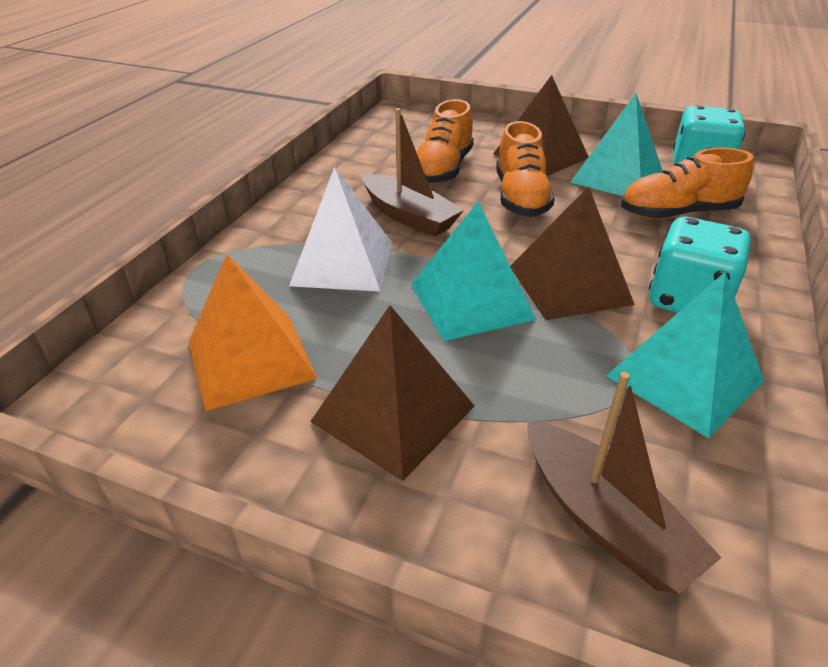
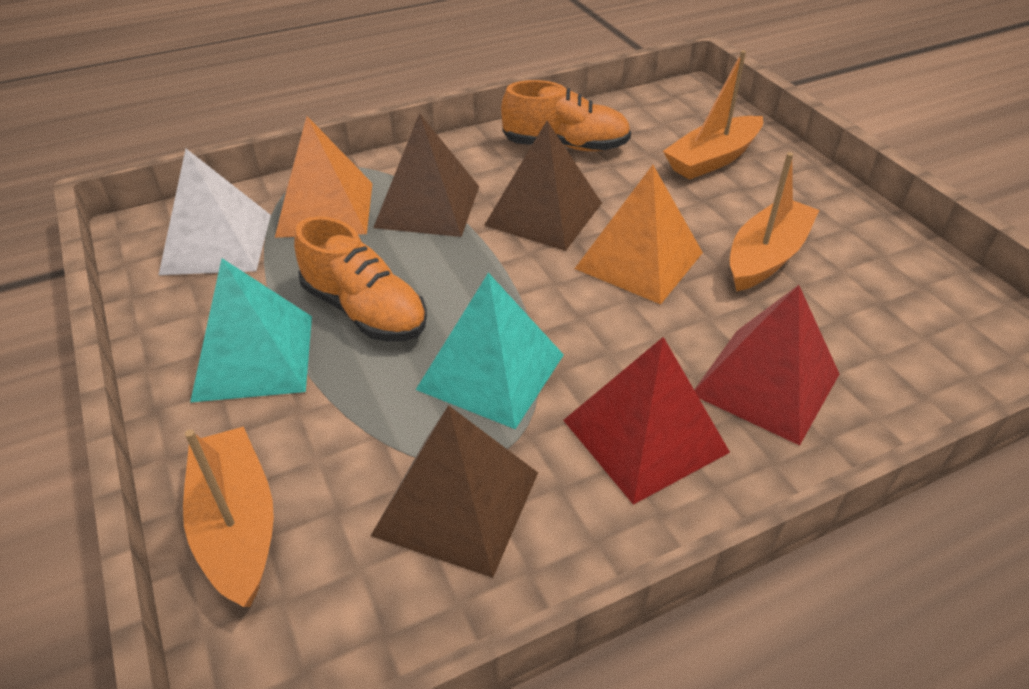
brown boat: [362,108,464,237] [527,372,722,594] = 2 -> none = 0
orange boat: none = 0 -> [183,426,274,607] [663,50,763,180] [730,152,819,292] = 3
orange pyramid: [189,255,317,411] = 1 -> [275,116,373,238] [575,165,703,304] = 2
orange shoe: [416,99,474,184] [496,121,554,217] [621,148,753,219] = 3 -> [294,216,427,341] [501,80,631,151] = 2
red pyramid: none = 0 -> [563,337,730,505] [694,285,839,446] = 2
turquoise dice: [649,217,751,313] [673,105,745,165] = 2 -> none = 0
turquoise pyramid: [411,201,536,341] [570,93,663,196] [606,271,764,438] = 3 -> [190,258,312,403] [416,273,564,429] = 2

